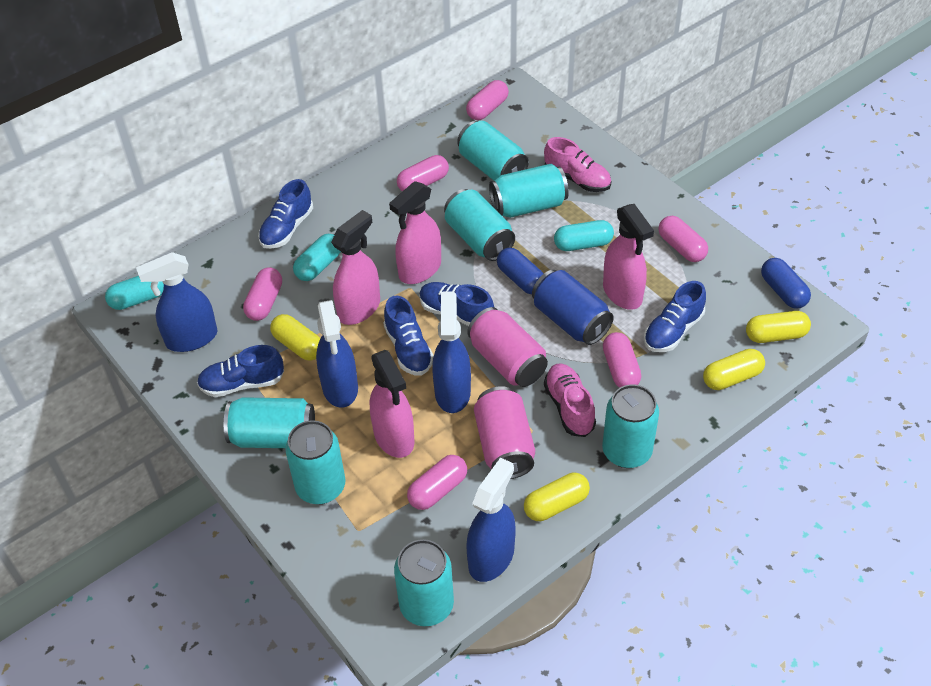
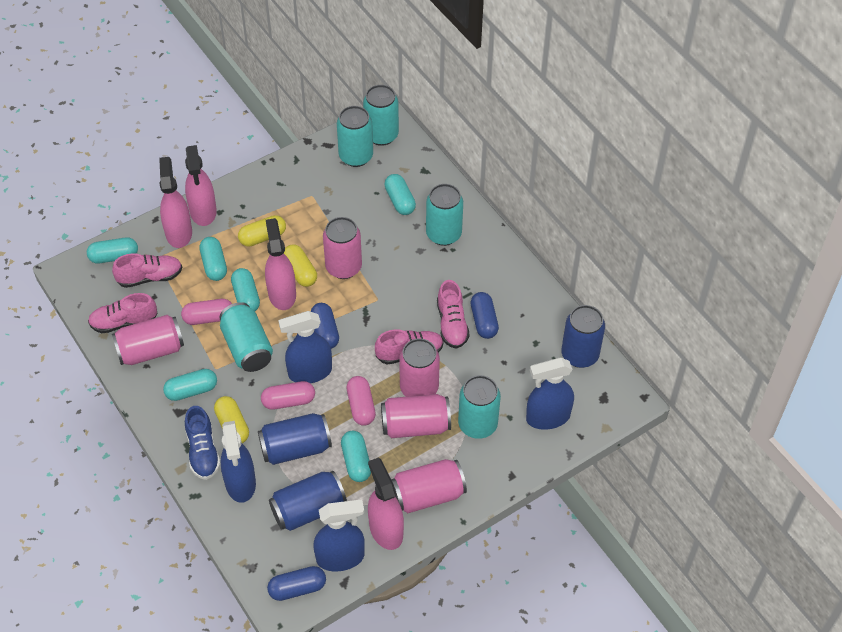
blue can: [532,270,614,345] = 1 -> [258,413,332,465] [269,471,347,531] [561,305,605,368] = 3
blue capsule: [497,248,544,294] [761,258,811,309] = 2 -> [267,566,326,601] [311,303,339,349] [471,292,499,339] = 3
blue shoe: [197,345,284,397] [258,179,313,249] [384,295,434,376] [419,282,494,326] [644,281,706,352] = 5 -> [185,406,220,480] = 1
pink can: [467,307,548,387] [474,386,535,479] = 2 -> [112,315,184,365] [323,217,362,279] [381,394,451,438] [391,459,467,513] [399,338,440,397] = 5
pink capsule: [243,268,282,321] [397,155,449,192] [407,455,467,510] [466,80,509,120] [603,332,641,388] [659,216,708,262] = 6 -> [181,299,232,325] [261,381,315,410] [347,376,376,426] = 3
pink shoe: [544,137,611,192] [544,363,596,437] = 2 -> [88,293,157,333] [112,253,182,288] [375,329,444,365] [437,280,470,349] = 4
turquoise can: [224,397,315,448] [285,420,345,504] [394,539,454,626] [444,189,515,261] [457,121,529,180] [489,164,569,218] [602,384,659,468] = 7 -> [219,302,273,372] [337,106,373,167] [363,85,399,146] [426,184,463,246] [458,375,501,439] = 5
turquoise capsule: [105,276,164,310] [293,234,341,281] [554,220,614,251] = 3 -> [87,237,138,263] [163,369,217,401] [199,237,227,281] [231,268,260,311] [341,431,371,482] [384,174,416,215] = 6
yellow capsule: [270,314,321,360] [524,473,590,521] [703,349,765,390] [746,311,811,343] = 4 -> [214,396,249,443] [238,215,286,247] [284,244,317,287] = 3

